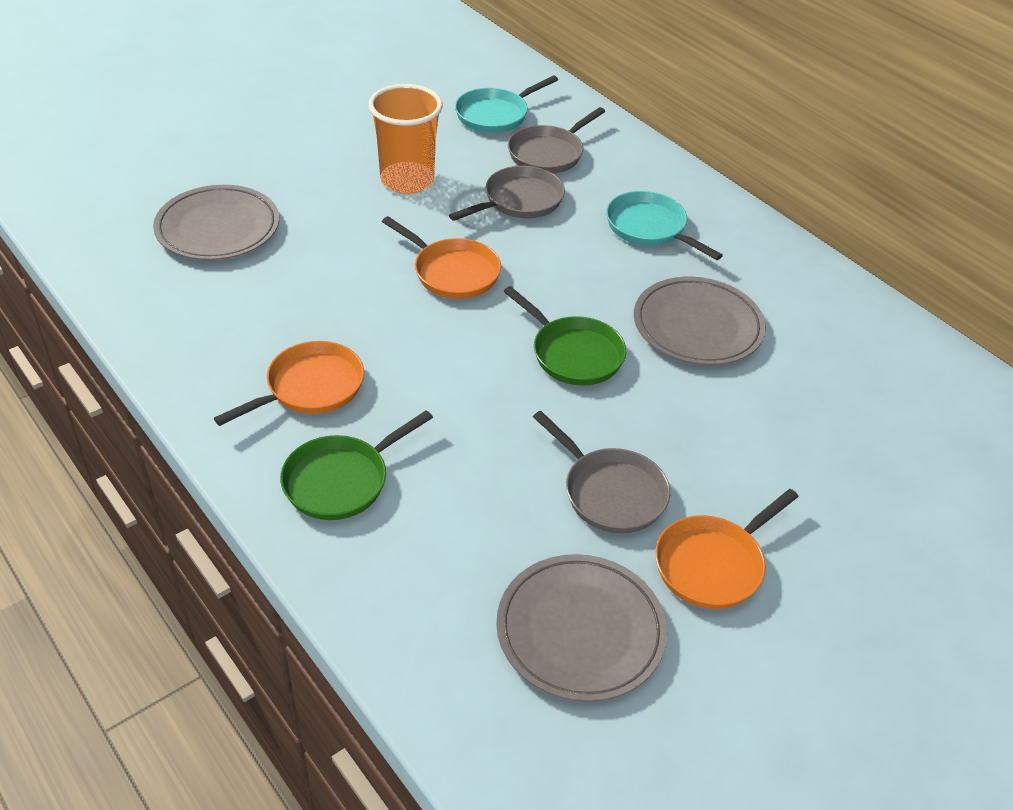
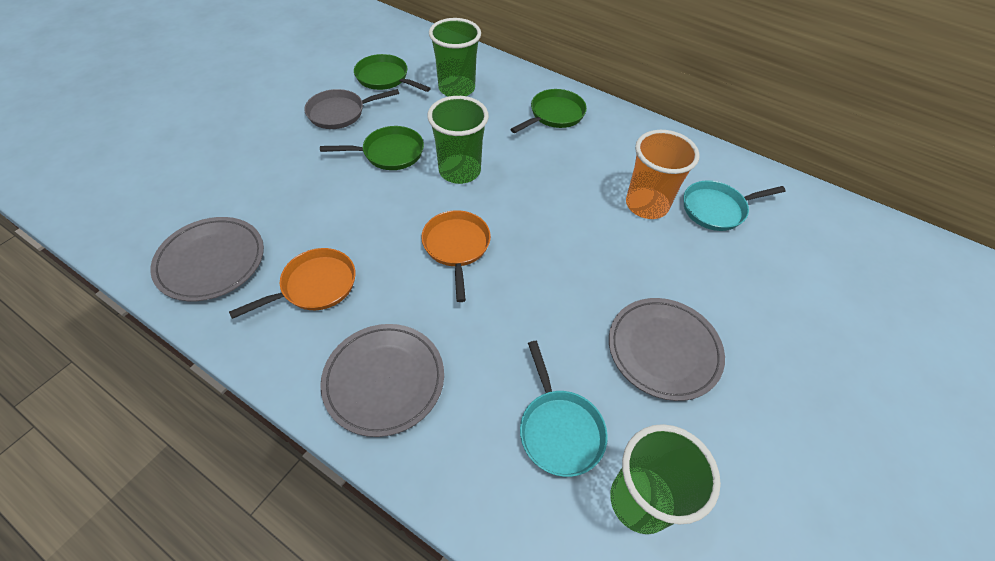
green cup: none = 0 -> [427,96,489,184] [429,18,481,97] [610,424,721,534] = 3
green pan: [280,410,433,520] [504,286,626,386] = 2 -> [320,126,424,170] [354,54,431,92] [510,89,587,133] = 3
grey pan: [449,166,565,221] [508,107,605,174] [533,411,670,534] = 3 -> [304,89,399,129] = 1
orange pan: [214,341,364,426] [382,216,501,299] [655,489,799,609] = 3 -> [229,248,356,319] [421,210,491,302] = 2

